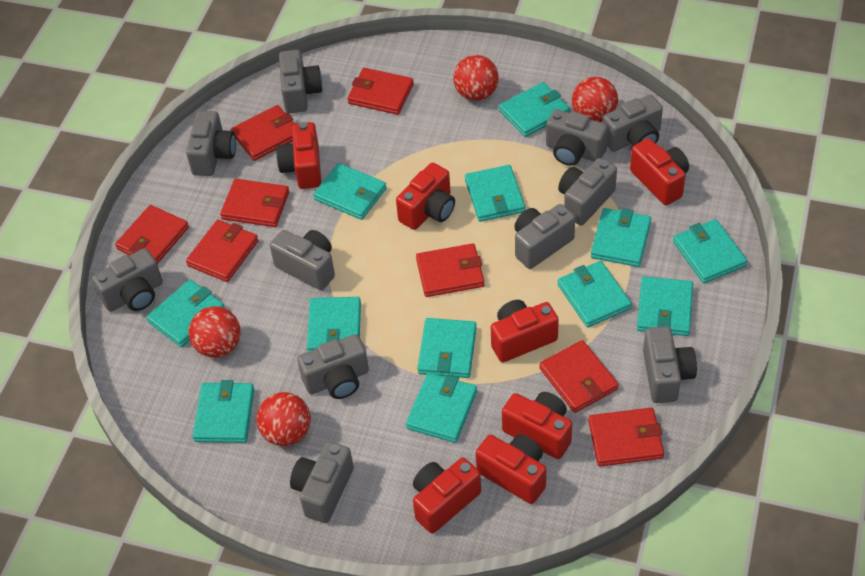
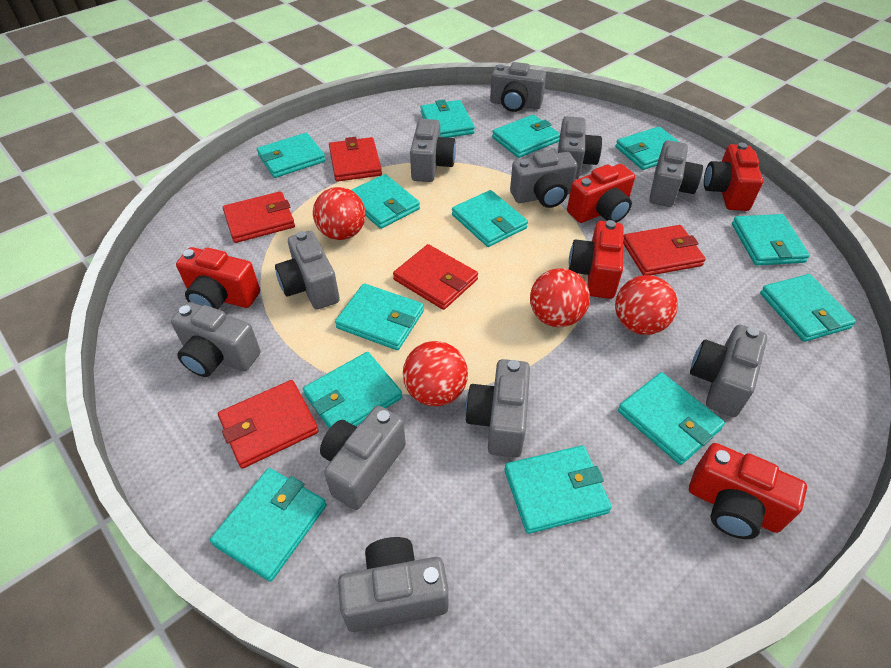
red camera: [276,122,321,189] [396,163,455,230] [413,458,481,534] [475,434,546,504] [491,300,559,362] [502,392,572,459] [630,138,689,205] = 7 -> [176,247,260,309] [567,164,635,223] [569,220,624,299] [689,443,807,539] [704,143,763,211] = 5
red wallet: [115,205,189,264] [186,220,259,282] [220,179,289,227] [231,105,294,161] [347,68,414,115] [416,243,485,297] [539,340,619,413] [588,408,664,466] = 8 -> [218,380,319,469] [223,191,295,243] [329,137,382,182] [393,244,478,310] [623,225,706,275] = 5
turquoise wallet: [146,279,225,347] [193,380,254,443] [307,297,361,352] [313,163,387,220] [406,373,477,443] [417,318,477,378] [465,165,525,222] [499,82,570,137] [558,261,632,328] [591,208,651,267] [637,276,693,336] [673,219,747,283] = 12 -> [210,468,327,582] [257,133,326,178] [303,352,402,428] [335,283,424,350] [351,174,420,229] [420,100,475,138] [452,190,528,247] [492,114,560,158] [504,445,612,534] [616,127,679,170] [618,372,725,465] [732,214,810,265] [760,274,856,342] = 13

